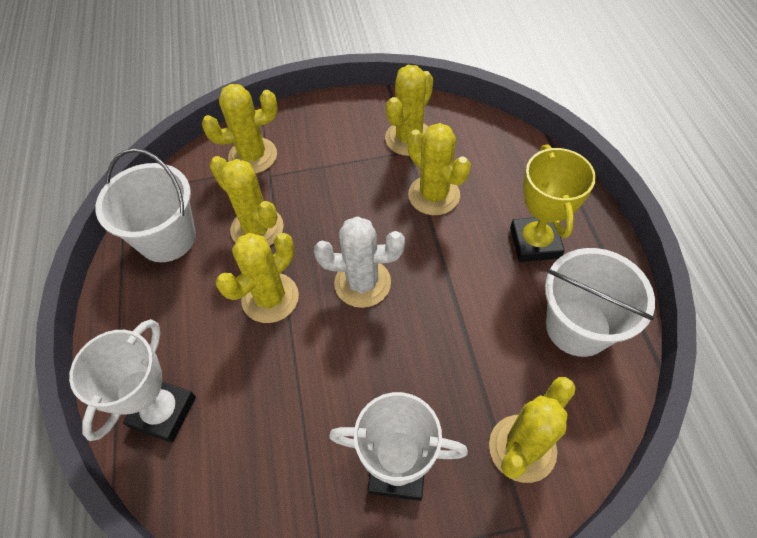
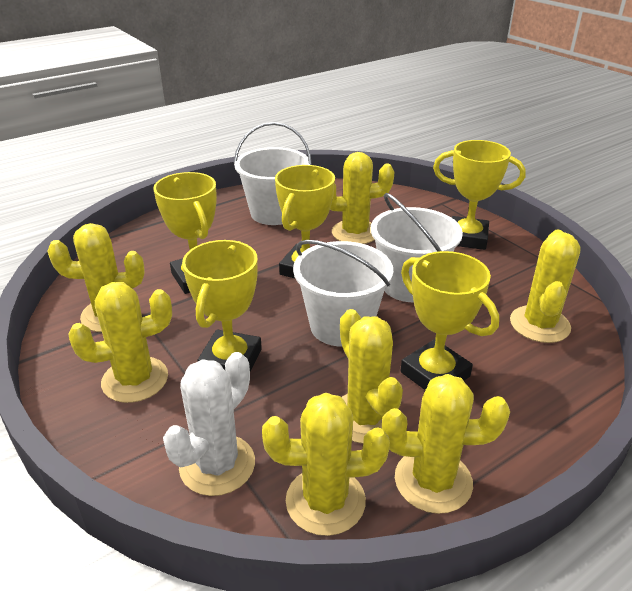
white bucket: [95,148,196,262] [545,248,655,357] = 2 -> [234,122,311,225] [293,240,393,347] [371,193,463,302] = 3
white trophy: [69,319,196,443] [329,392,468,501] = 2 -> none = 0
yellow cactus: [202,84,278,174] [210,156,284,246] [216,233,299,323] [385,65,433,156] [407,123,471,215] [489,377,576,483] = 6 -> [47,223,145,332] [68,282,172,403] [262,393,390,536] [330,152,395,244] [340,309,403,444] [382,374,510,514] [510,230,581,343] = 7
yellow trophy: [510,144,596,262] = 1 -> [153,172,217,294] [182,240,262,371] [275,165,335,278] [401,251,499,390] [433,140,526,250] = 5

